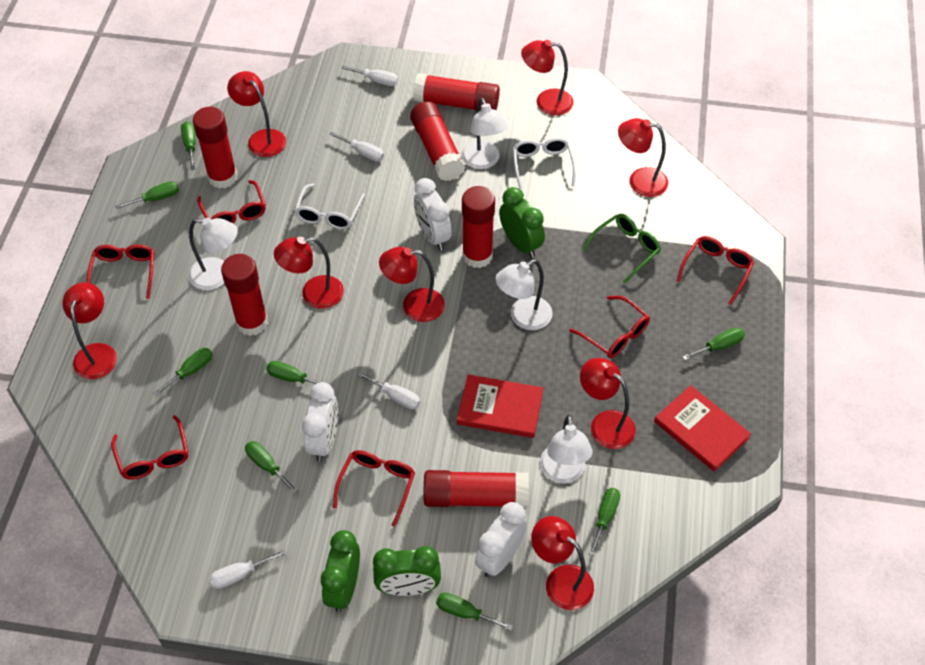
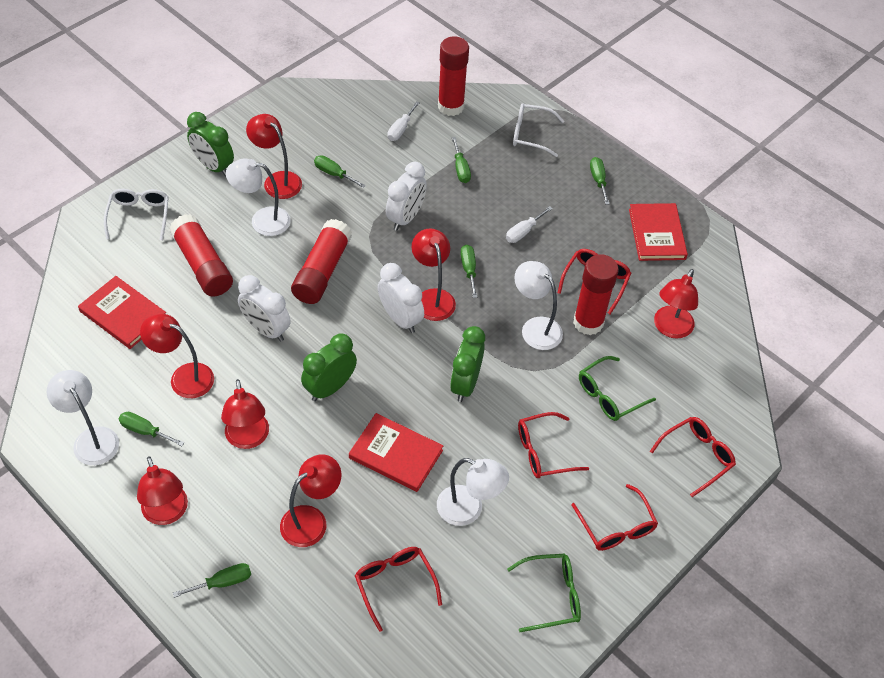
green glasses: [583,214,661,284] = 1 -> [507,554,581,632] [579,356,656,421] = 2
green screwdriver: [115,181,179,209] [153,348,213,396] [181,121,196,170] [245,441,298,494] [266,361,334,388] [436,593,513,631] [589,488,620,556] [682,327,745,360] = 8 -> [119,412,184,446] [173,563,251,598] [314,155,366,188] [452,137,471,183] [460,245,477,298] [590,157,609,205] = 6
red book: [457,374,543,438] [654,385,751,472] = 2 -> [78,276,166,349] [349,413,443,492] [629,203,688,261] = 3
red glasses: [87,244,154,299] [111,415,188,480] [197,180,266,224] [333,450,415,527] [569,296,650,358] [677,236,754,305] = 6 -> [355,547,442,632] [518,412,589,478] [558,249,631,314] [571,484,658,551] [650,417,736,497] = 5
red glue stick: [193,107,237,189] [221,254,268,336] [410,101,465,181] [413,73,500,111] [424,470,529,508] [462,186,495,268] = 6 -> [169,214,233,297] [291,219,352,304] [438,36,469,116] [573,254,619,335] = 4
red lamp: [63,282,117,379] [227,71,286,157] [274,237,344,309] [379,247,445,322] [521,40,573,116] [531,516,594,610] [580,358,636,449] [618,118,668,197] = 8 -> [137,456,188,525] [140,314,214,398] [221,379,269,449] [246,114,302,199] [280,454,342,547] [411,228,456,321] [654,269,698,339] = 7
white screwdriver: [209,550,286,589] [329,132,384,161] [341,66,398,86] [357,371,420,409] = 4 -> [388,101,420,141] [506,206,553,243] = 2

